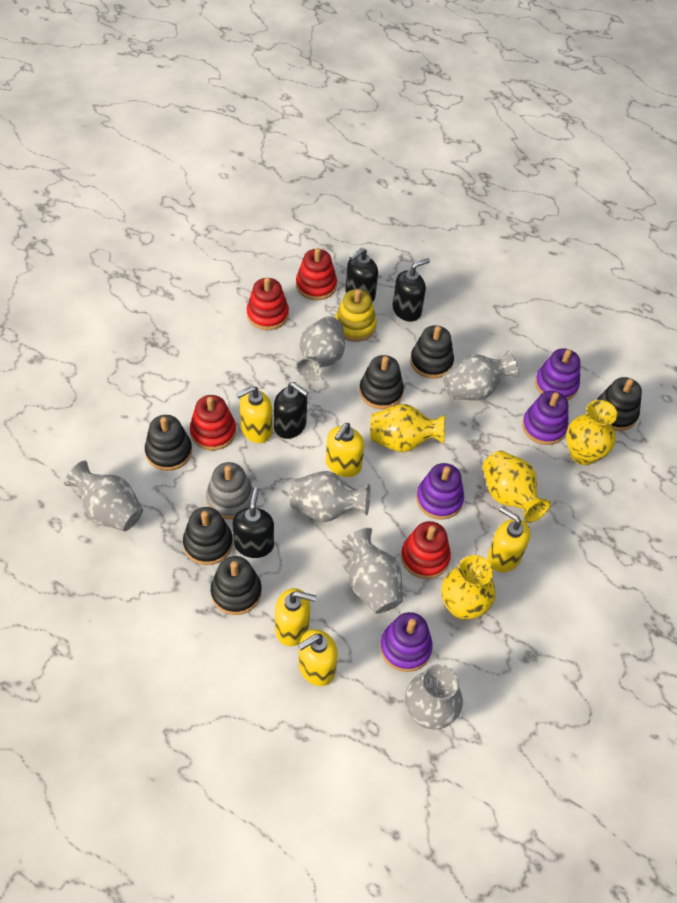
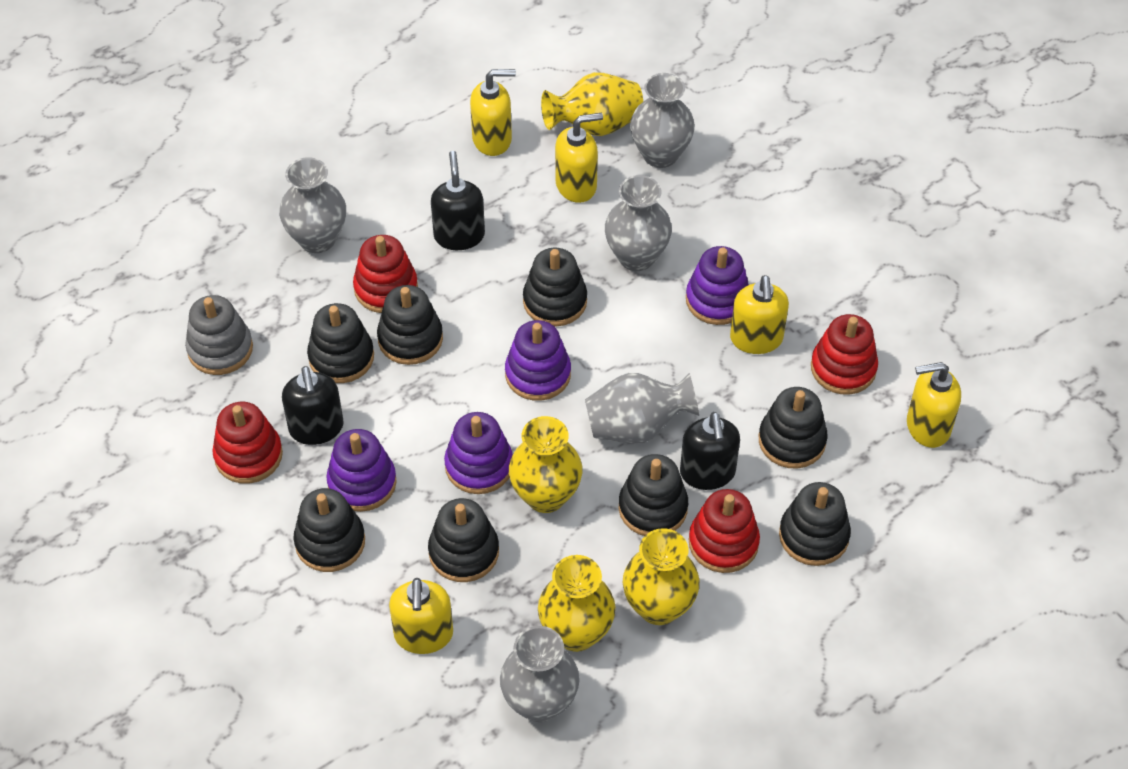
black soap dispenser: [233,488,274,558] [274,382,309,439] [345,248,378,302] [392,258,430,322] = 4 -> [282,366,344,445] [431,151,485,250] [680,412,740,490] = 3
black stacking toy: [145,415,192,471] [183,507,233,565] [211,556,262,615] [359,355,404,409] [410,325,454,379] [597,377,642,431] = 6 -> [293,488,365,572] [307,303,374,383] [377,285,443,365] [428,498,499,582] [523,248,587,326] [619,454,688,536] [759,387,828,469] [779,482,851,566] = 8
grey vase: [64,460,143,531] [290,471,370,522] [296,316,345,381] [342,528,403,614] [405,664,463,730] [443,351,519,400] = 6 -> [279,157,346,253] [500,626,580,722] [585,373,699,444] [605,175,672,271] [630,73,695,168] = 5
yellow stacking toy: [335,289,377,342] = 1 -> none = 0

